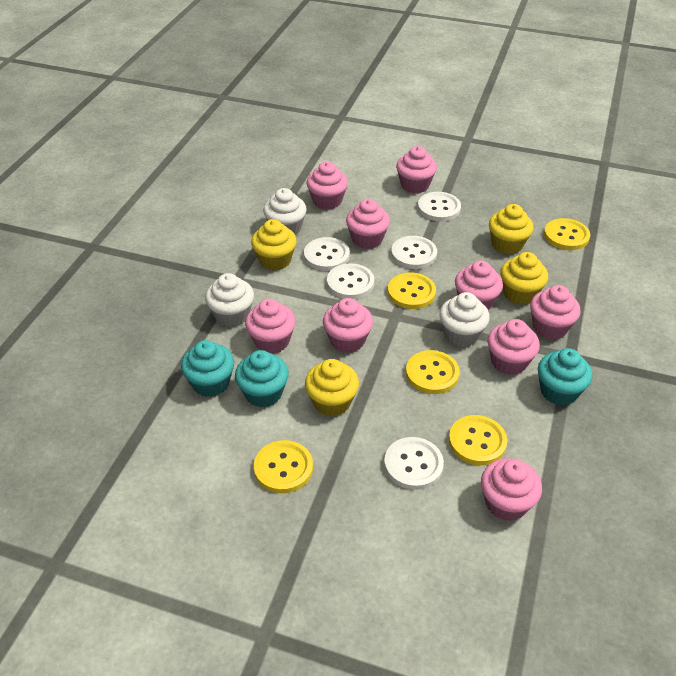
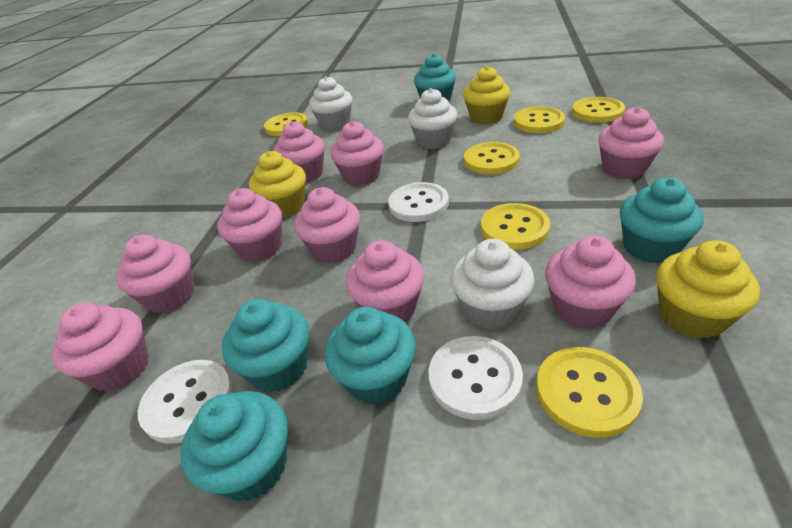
turquoise cupcake: [181,340,234,397] [235,350,289,407] [538,348,592,405] = 3 -> [180,391,287,501] [222,299,309,392] [324,307,416,405] [414,53,456,102] [620,177,704,263] = 5
white button: [304,237,350,271] [327,263,374,299] [384,437,444,490] [391,236,437,269] [418,192,461,221] = 5 -> [138,360,233,444] [388,182,449,222] [428,336,523,420] = 3
yellow button: [254,440,313,493] [388,273,436,309] [406,350,460,394] [449,415,507,465] [544,218,590,250] = 5 -> [264,112,308,136] [464,142,520,175] [481,203,550,249] [514,107,565,133] [536,347,643,438] [572,97,625,123] = 6
yellow cupcake: [251,219,297,271] [305,359,359,417] [489,204,534,255] [500,252,548,305] = 4 -> [249,151,306,218] [463,66,511,124] [656,240,760,339] = 3

